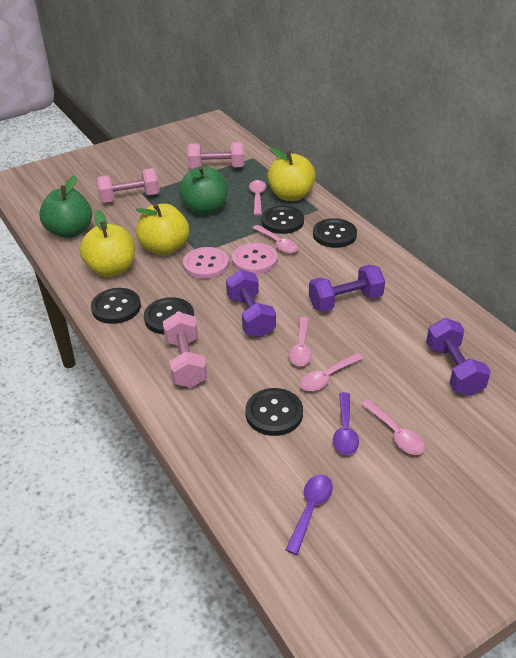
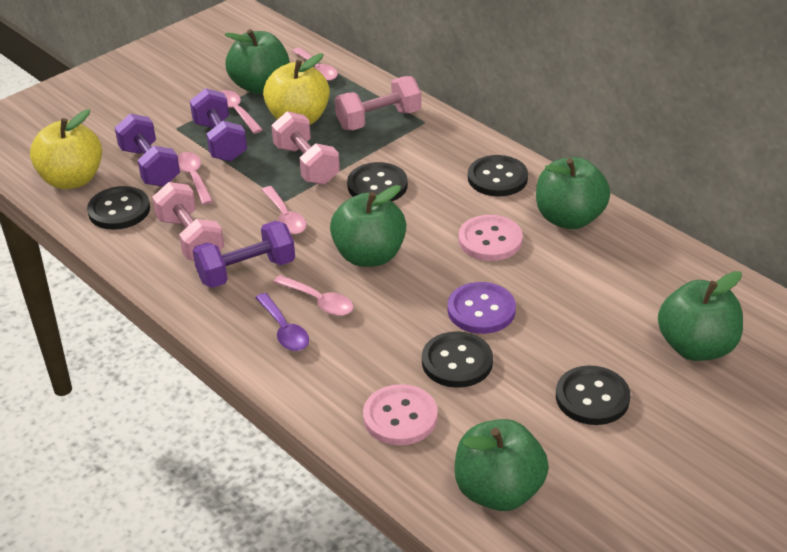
green apple: [39,176,92,238] [179,166,228,215] = 2 -> [225,29,290,94] [330,185,406,267] [454,419,549,511] [536,157,610,229] [658,271,743,361] = 5
purple button: none = 0 -> [448,282,516,334] = 1
purple spoon: [286,474,333,555] [333,392,359,455] = 2 -> [255,293,309,351] = 1
yellow apple: [80,210,135,277] [136,203,189,256] [267,148,316,201] = 3 -> [30,110,102,189] [263,53,330,125] = 2

